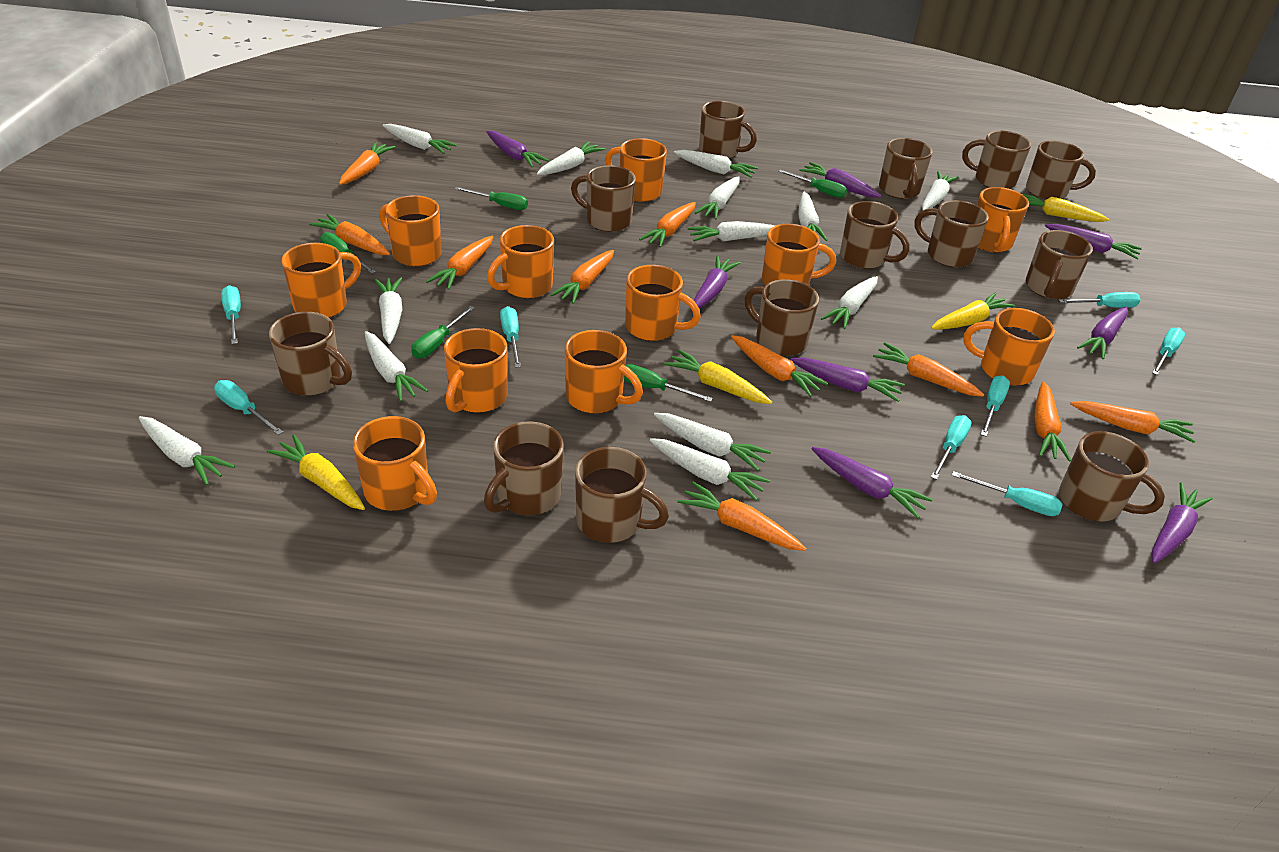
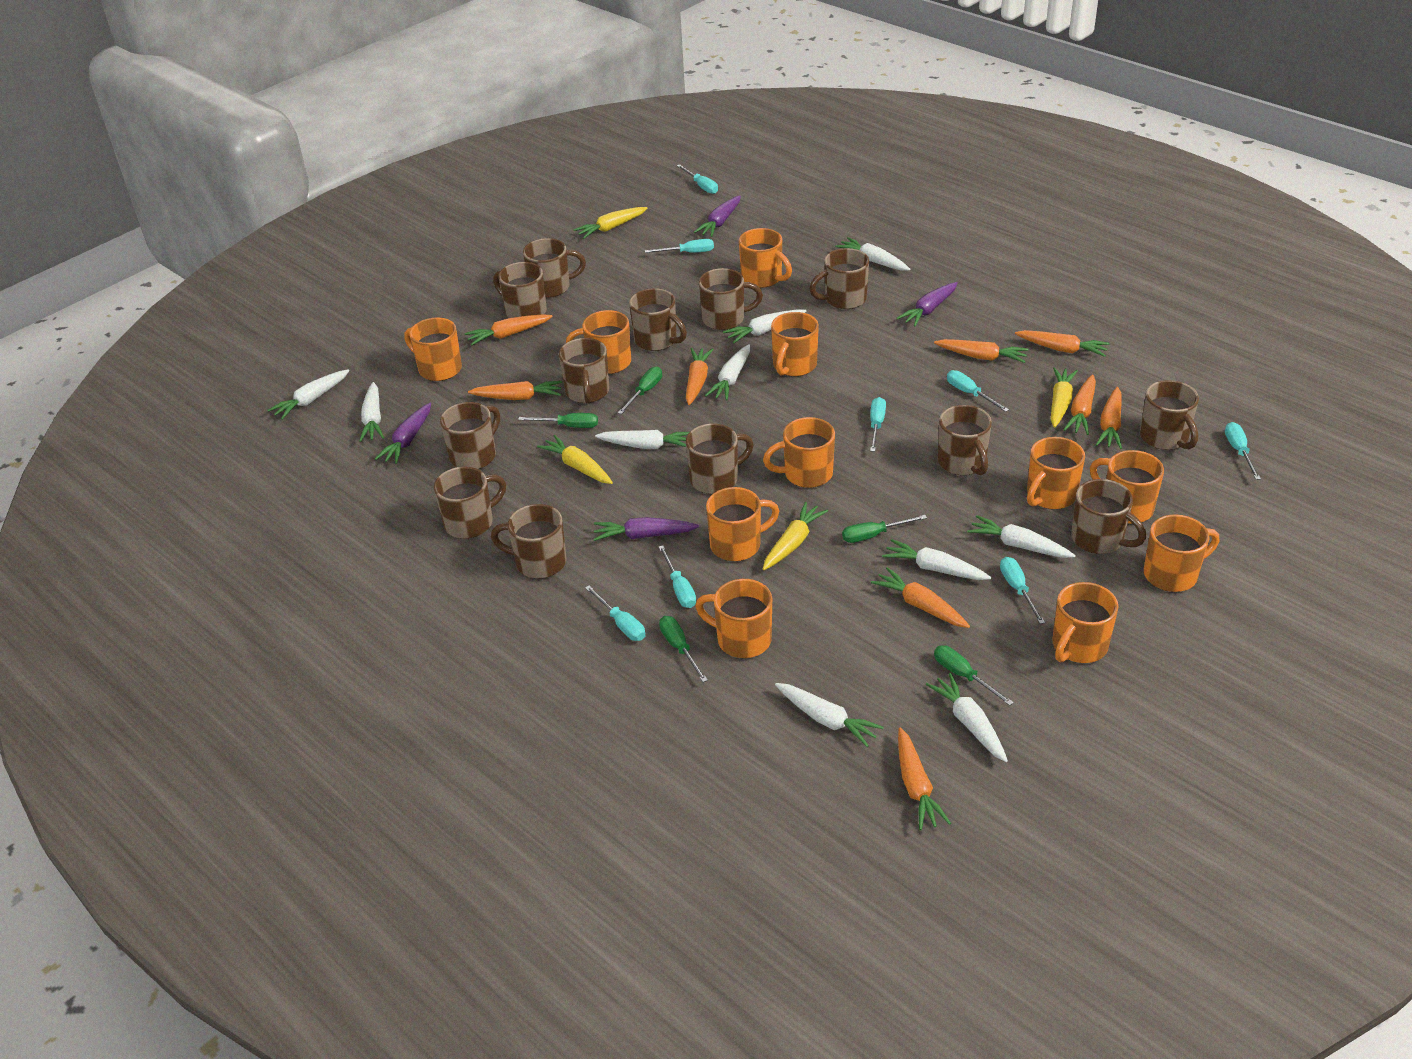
orange carrot: [309,214,390,255] [339,142,395,185] [426,236,493,290] [551,250,614,304] [639,202,696,247] [677,482,806,551] [731,335,828,397] [873,342,984,397] [1034,381,1071,462] [1070,401,1195,443] = 10 -> [465,314,553,345] [468,381,562,400] [686,348,714,405] [871,567,970,628] [898,728,951,830] [934,339,1028,363] [1015,330,1110,357] [1063,375,1096,435] [1096,387,1122,449] = 9
purple carrot: [486,131,549,168] [692,256,741,312] [790,357,905,402] [800,162,882,197] [812,447,933,518] [1045,224,1142,260] [1077,307,1128,359] [1151,483,1213,564] = 8 -> [375,403,431,464] [593,517,699,541] [694,195,741,237] [897,282,958,327] = 4
white carrot: [139,416,235,486] [365,331,428,402] [375,277,402,344] [383,124,457,154] [537,141,605,175] [650,438,770,501] [654,413,771,471] [674,150,758,178] [688,221,775,241] [695,176,740,220] [798,192,827,241] [821,276,878,329] [922,171,959,210] = 13 -> [268,369,349,420] [360,382,384,442] [595,430,689,449] [705,344,750,401] [723,309,806,343] [775,683,884,748] [835,237,910,271] [882,539,991,580] [926,673,1008,762] [967,515,1076,558] = 10

